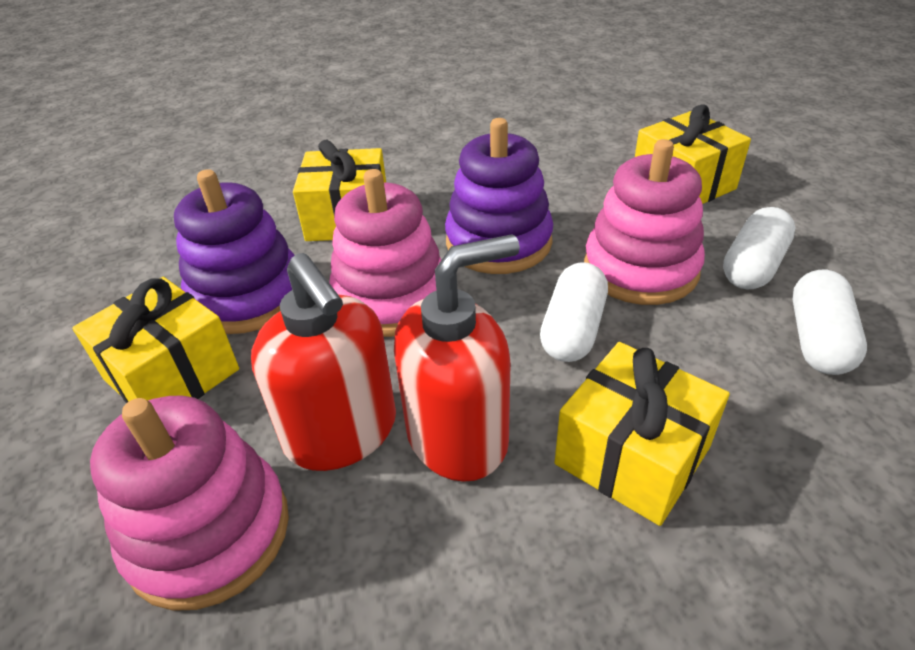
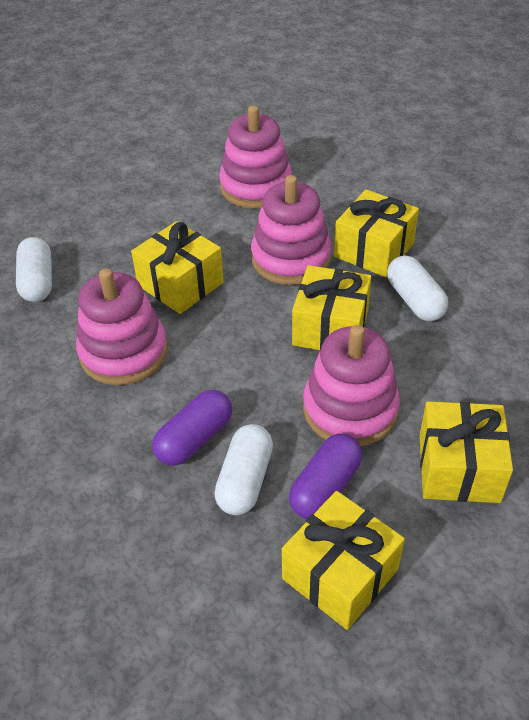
pink stacking toy: [90,396,289,611] [329,169,442,337] [584,139,705,305] = 3 -> [76,269,167,385] [219,106,292,209] [251,175,332,285] [303,325,400,446] = 4
purple capsule: none = 0 -> [153,389,232,466] [289,434,362,519] = 2
purple stacking toy: [174,169,295,334] [445,118,553,274] = 2 -> none = 0
red soap dispenser: [251,253,396,471] [394,234,520,482] = 2 -> none = 0
yellow gift: [72,277,239,403] [293,140,386,241] [555,342,730,526] [635,105,751,204] = 4 -> [131,221,224,314] [282,491,405,630] [292,265,372,350] [334,189,419,277] [419,401,513,503] = 5

